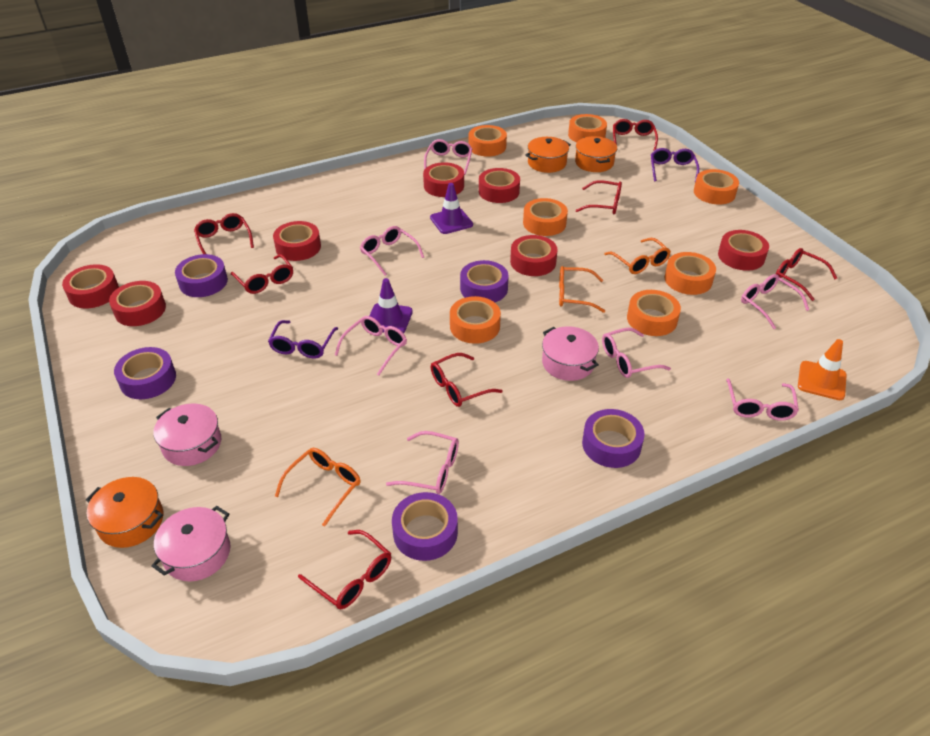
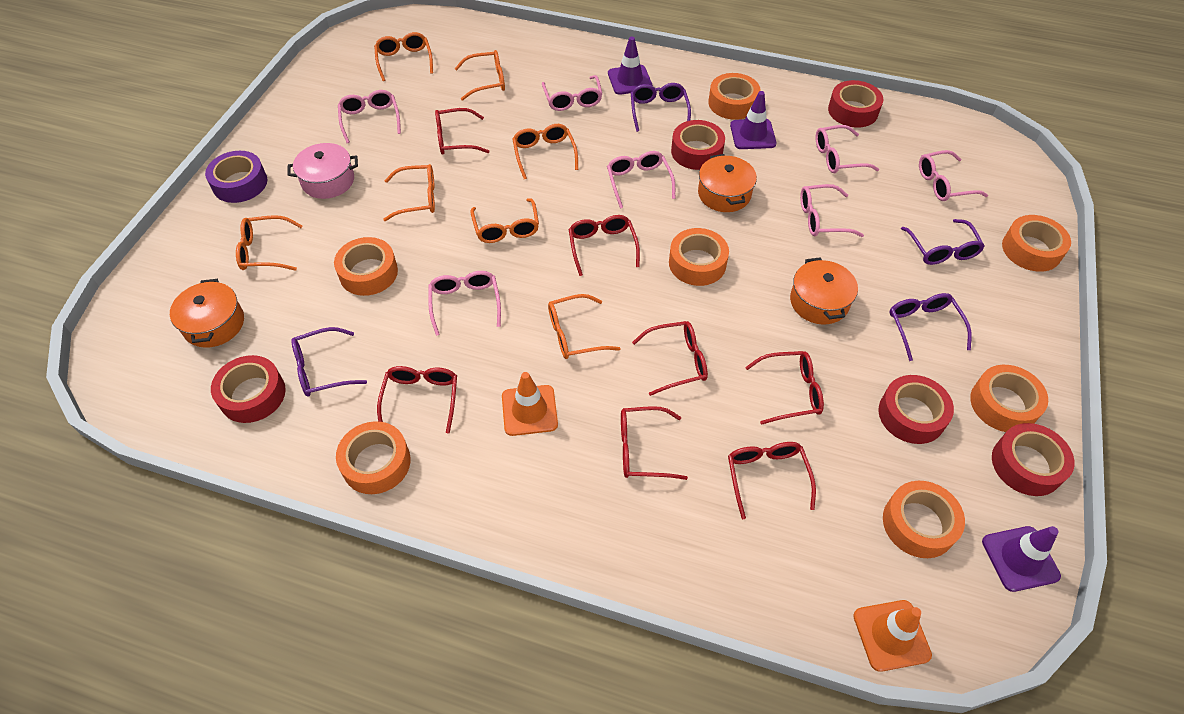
orange glasses: [275,448,361,527] [559,266,605,313] [604,238,671,274] = 3 -> [236,215,302,271] [374,32,433,81] [383,164,435,221] [455,50,505,101] [470,198,539,243] [512,124,578,179] [548,294,621,359] = 7
orange traffic cone: [798,339,847,400] = 1 -> [502,372,558,436] [853,600,932,672] = 2
pink pot: [151,506,230,581] [153,403,221,466] [542,326,599,381] = 3 -> [288,143,358,199] = 1
purple glasses: [268,320,338,359] [651,148,699,182] = 2 -> [291,327,367,397] [631,83,691,132] [889,293,972,361] [901,219,985,265] = 4
purple tape: [114,347,176,399] [175,254,228,297] [392,492,458,561] [460,260,509,302] [582,409,645,468] = 5 -> [205,151,267,203] = 1
purple traffic cone: [369,278,413,333] [430,183,473,234] = 2 -> [608,37,653,95] [730,91,776,149] [982,526,1061,592] = 3
red tape: [62,264,119,308] [109,281,166,326] [273,221,321,261] [423,162,464,197] [479,168,520,203] [510,235,558,276] [718,230,769,271] = 7 -> [211,355,286,423] [671,120,725,170] [828,80,883,128] [878,375,954,444] [992,423,1075,496] = 5

